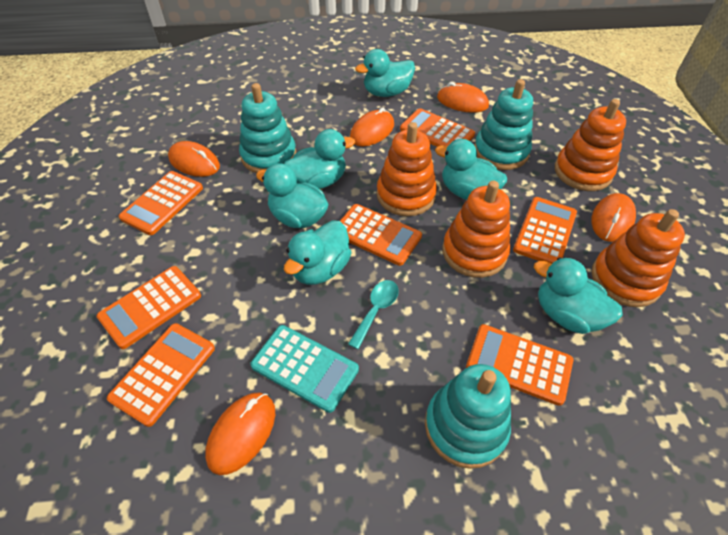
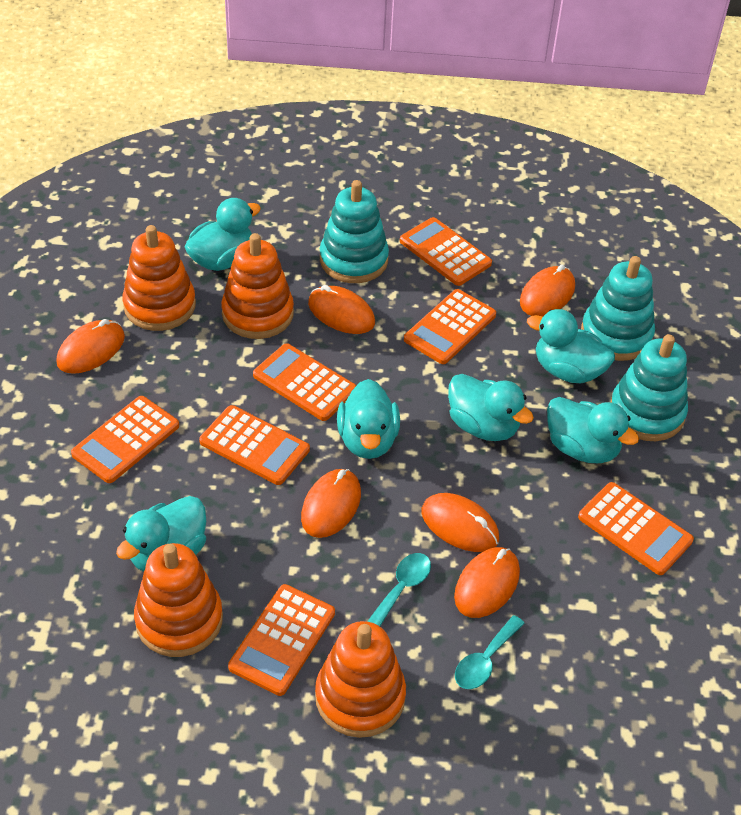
orange mouse: [168,141,220,177] [205,392,275,475] [350,108,394,147] [437,82,489,113] [591,193,636,242] = 5 -> [56,319,125,374] [301,469,361,538] [308,285,375,334] [422,493,499,552] [454,547,520,618] [520,265,575,316] = 6
turquoise calculator: [250,325,359,413] = 1 -> none = 0
turquoise spoon: [348,280,399,349] = 1 -> [367,553,431,626] [455,615,525,689] = 2

